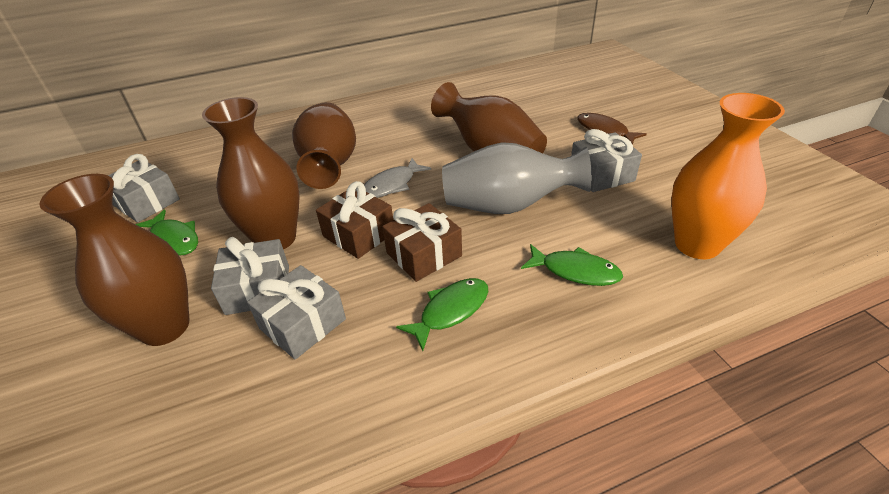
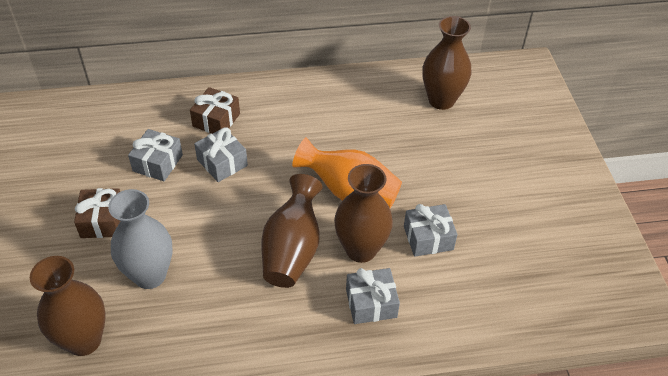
brown fish: [577,113,647,145] = 1 -> none = 0
green fish: [135,210,198,256] [396,278,488,351] [521,244,623,286] = 3 -> none = 0
grey fish: [364,158,431,198] = 1 -> none = 0

